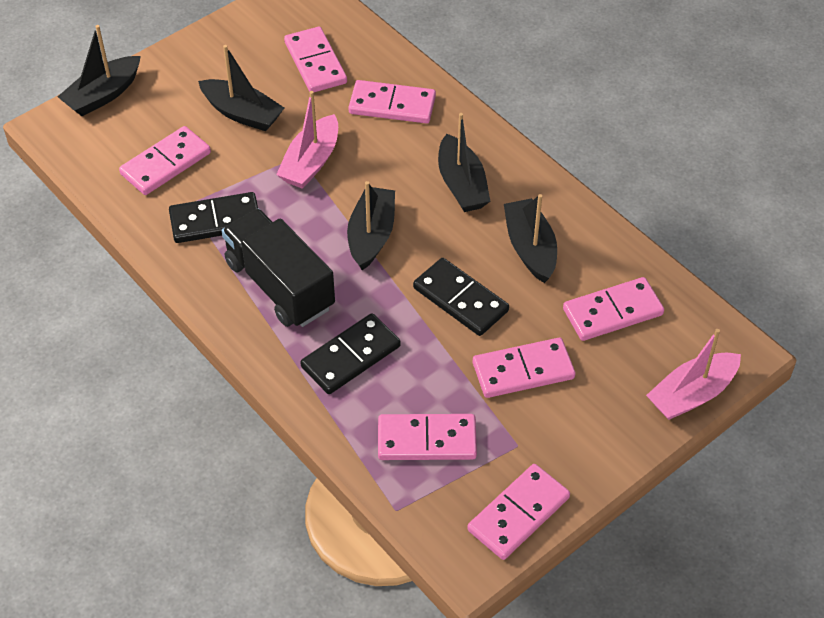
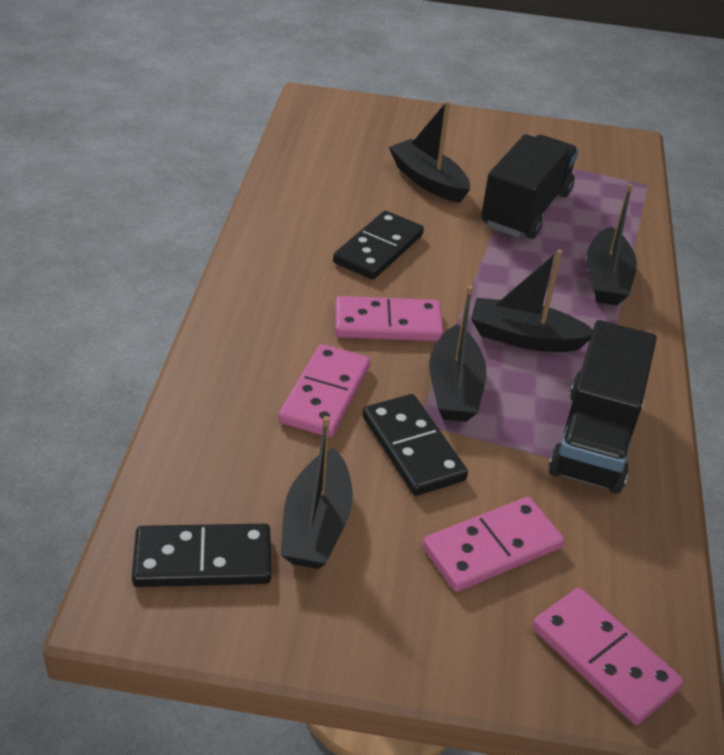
black truck: [222,209,335,327] = 1 -> [481,134,578,239] [549,320,657,494] = 2
pink boat: [276,91,338,189] [646,329,741,420] = 2 -> none = 0
pink domino: [119,126,211,195] [284,27,347,92] [348,80,436,124] [378,414,477,460] [467,464,570,560] [473,338,575,398] [563,277,664,341] = 7 -> [278,344,370,438] [335,296,444,341] [422,497,564,592] [532,588,684,725] = 4

